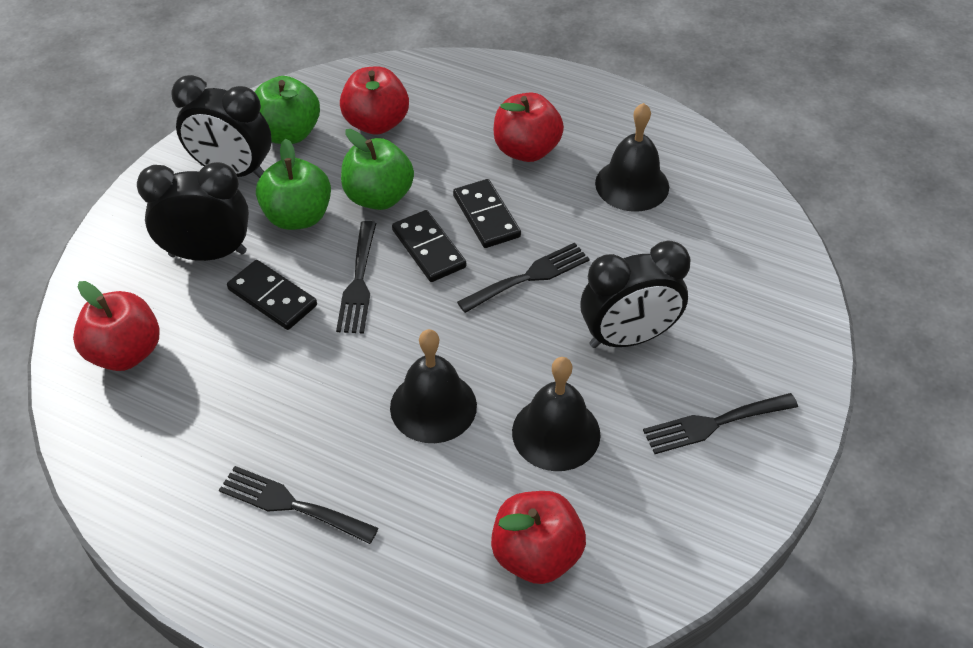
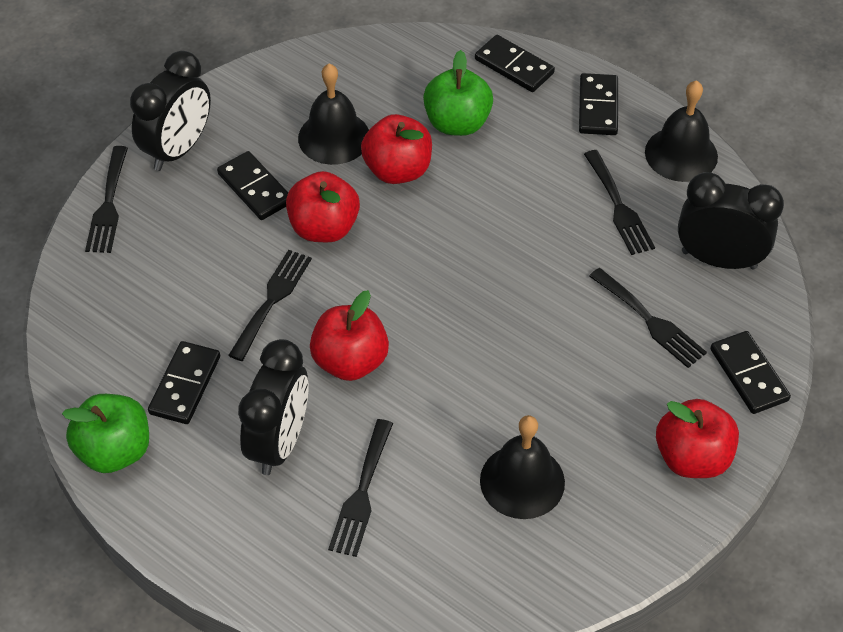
black domino: [227,260,317,330] [392,210,466,282] [453,179,521,248] = 3 -> [148,341,220,424] [217,151,288,220] [475,35,555,92] [579,73,618,135] [710,331,791,414] = 5
black fork: [219,466,378,544] [336,221,376,334] [457,243,590,313] [643,393,798,454] = 4 -> [85,146,128,253] [228,250,312,361] [328,419,393,557] [584,150,655,255] [589,268,707,368] = 5
green apple: [255,76,320,144] [256,139,331,230] [341,129,414,210] = 3 -> [62,394,149,473] [423,50,493,136] = 2

